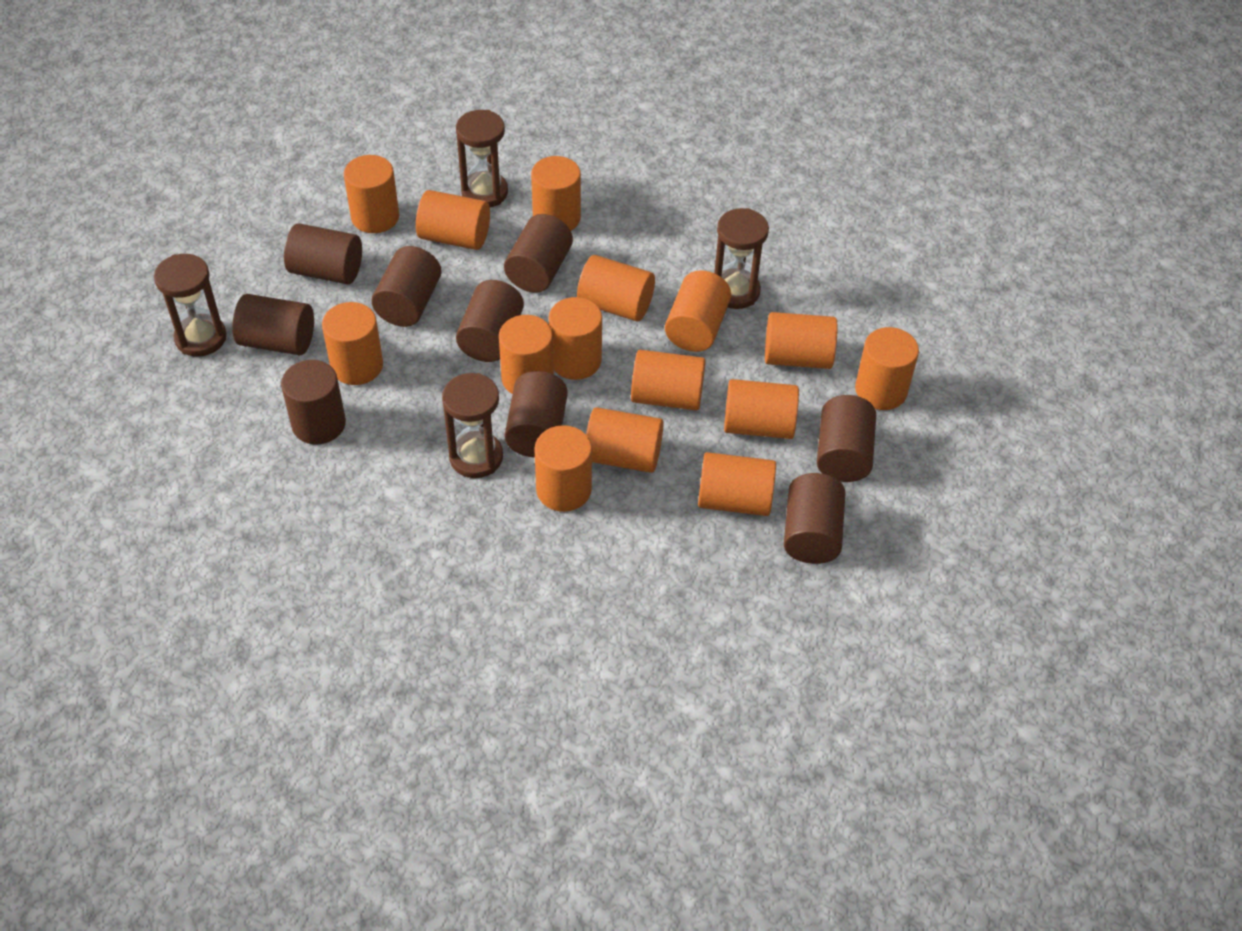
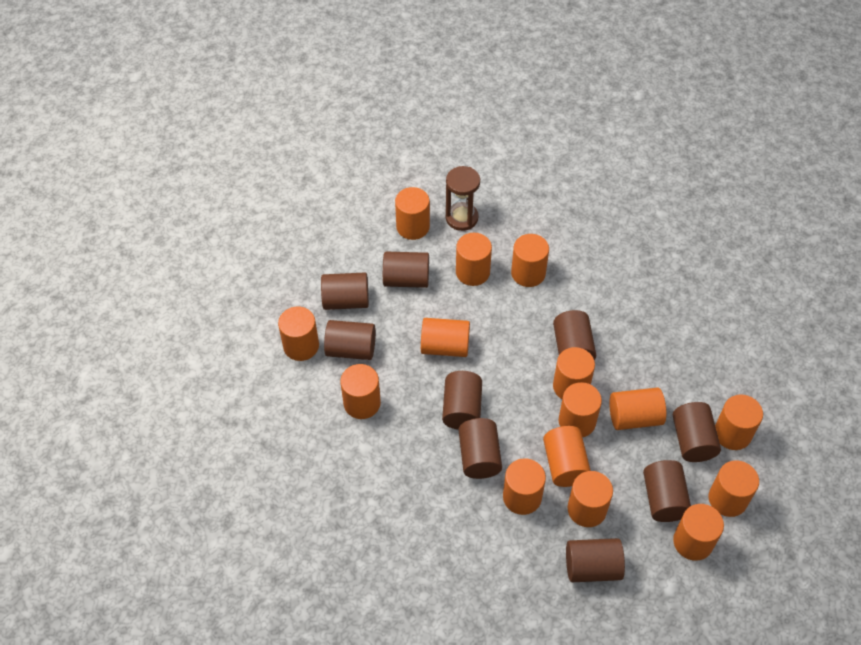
brown hourglass: [154,254,226,357] [442,373,503,478] [456,110,508,207] [714,208,769,309] = 4 -> [446,166,480,231] = 1

